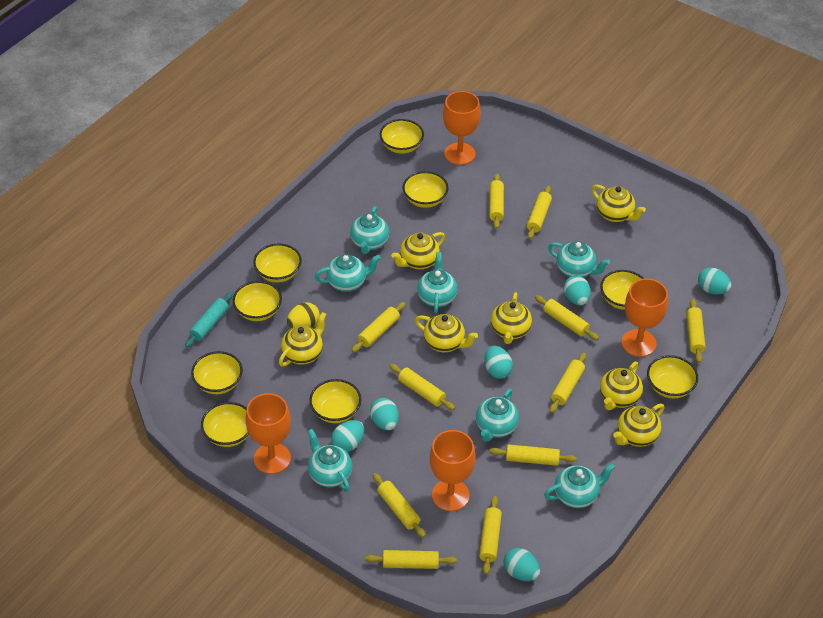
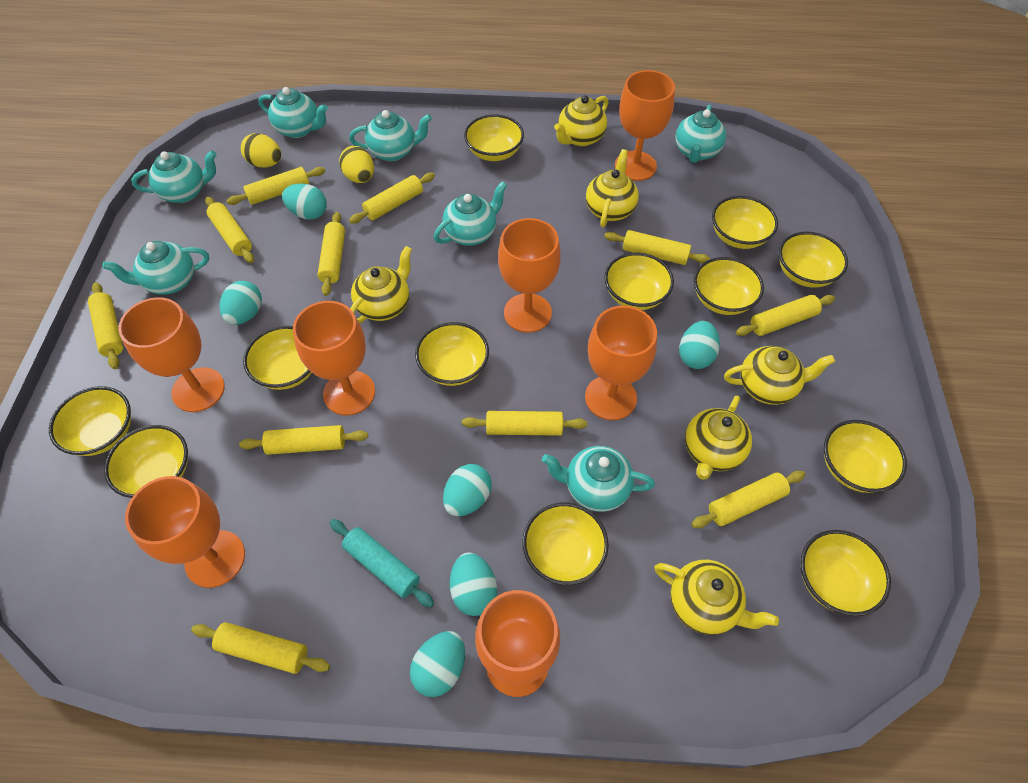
orange goblet: [246,393,291,474] [430,430,476,511] [443,91,481,165] [621,279,668,357] = 4 -> [118,297,225,412] [125,476,245,588] [293,301,375,415] [475,590,560,697] [498,218,561,333] [585,306,657,420] [615,70,675,181] = 7
yellow bowl: [191,351,243,394] [201,402,249,447] [232,281,282,321] [253,243,302,282] [309,379,361,423] [380,119,424,154] [403,171,448,208] [600,270,644,310] [647,355,698,398] = 9 -> [49,386,131,456] [104,425,188,498] [243,326,312,390] [415,322,489,386] [464,114,524,161] [522,503,609,585] [604,253,674,310] [694,257,764,315] [712,196,778,249] [779,232,848,288] [800,530,891,616] [824,420,907,493] = 12
yellow egg: [287,302,320,328] = 1 -> [241,133,281,168] [339,146,374,183] = 2
yellow teapot: [279,312,327,366] [391,232,445,269] [415,314,478,352] [491,292,532,344] [592,185,646,222] [600,361,643,410] [613,404,664,447] = 7 -> [350,246,412,323] [554,95,608,147] [586,149,639,227] [654,560,779,635] [685,396,752,480] [724,346,835,405] = 6

